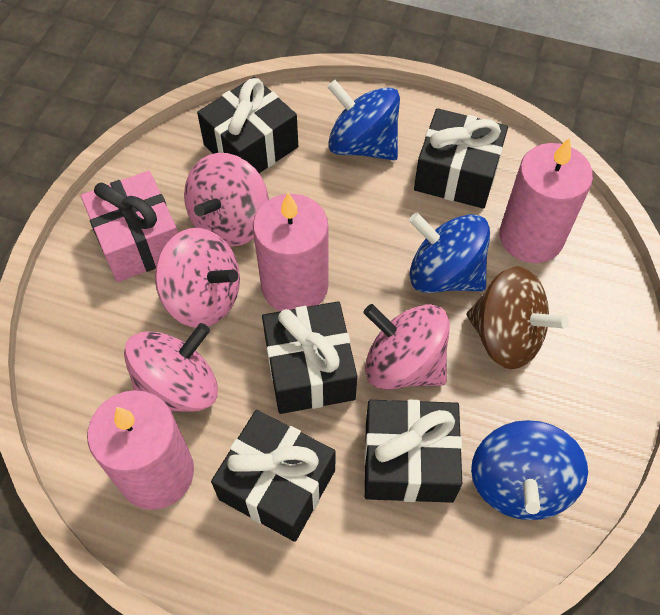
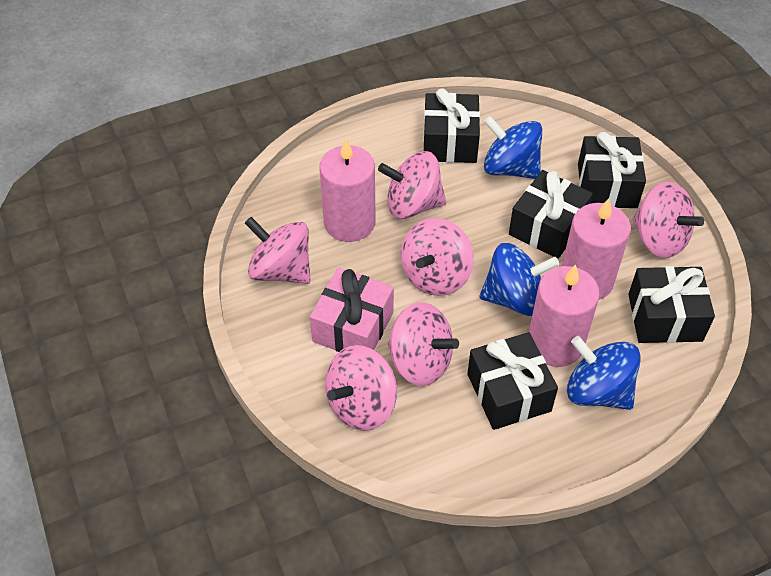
brown spinning top: [467,267,569,369] = 1 -> none = 0
pink spinning top: [124,323,218,412] [155,228,240,328] [184,153,269,247] [363,304,450,390] = 4 -> [245,217,311,284] [325,345,397,431] [378,151,446,219] [388,302,459,386] [401,218,474,296] [632,182,704,258] = 6

